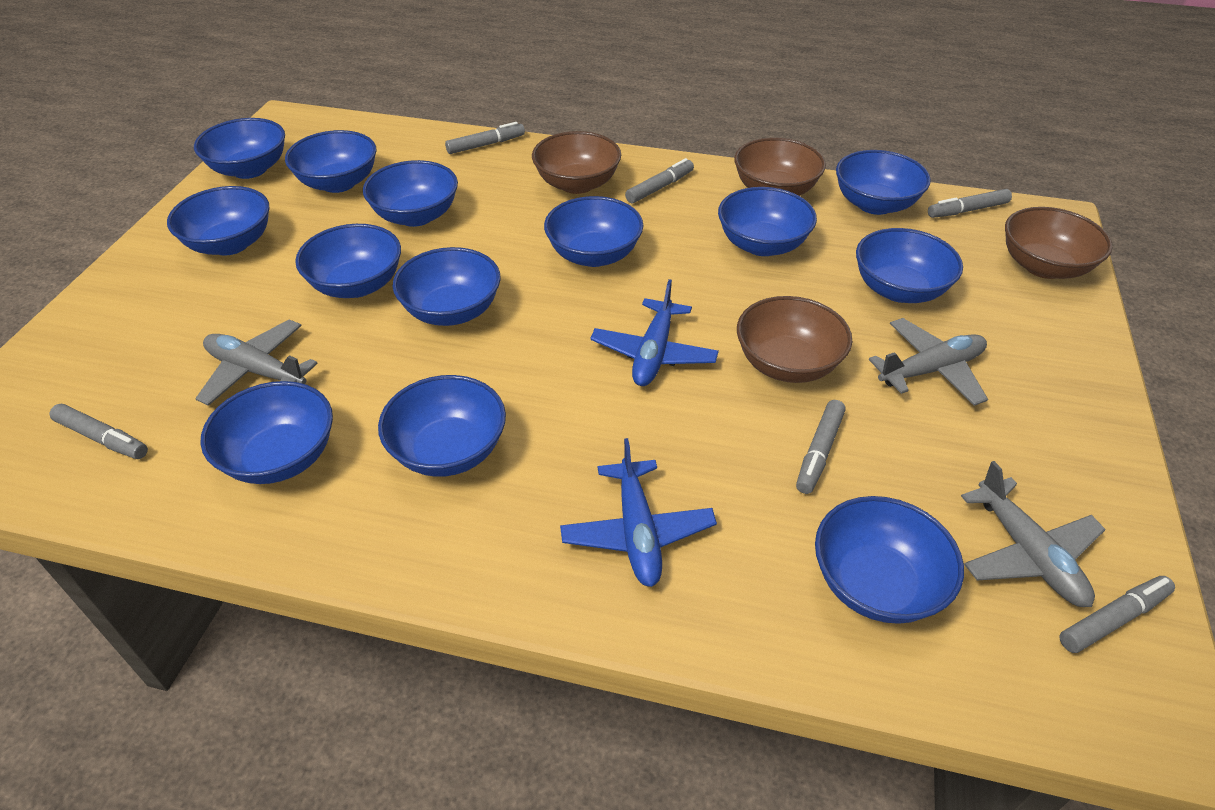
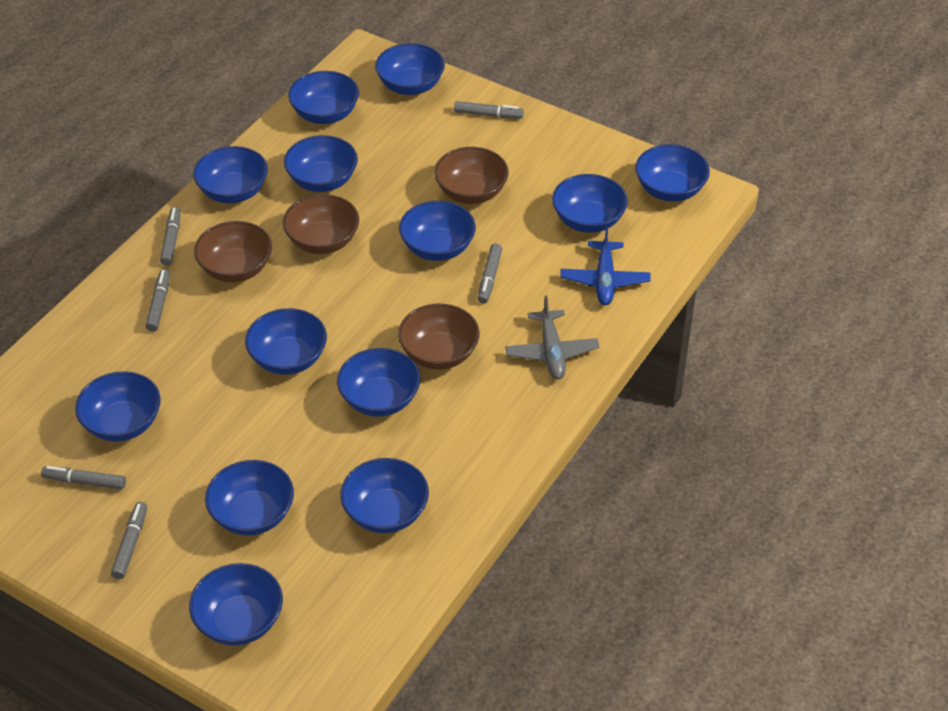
blue plane: [560,438,717,587] [590,279,719,386] = 2 -> [560,226,651,305] = 1
grey plane: [195,319,318,406] [869,318,988,406] [961,461,1106,607] = 3 -> [505,295,599,380] = 1

